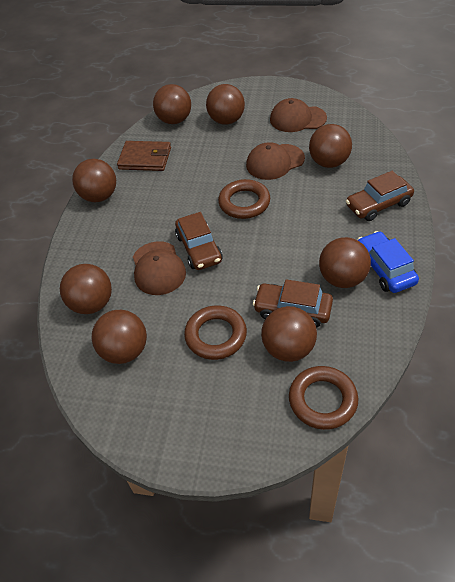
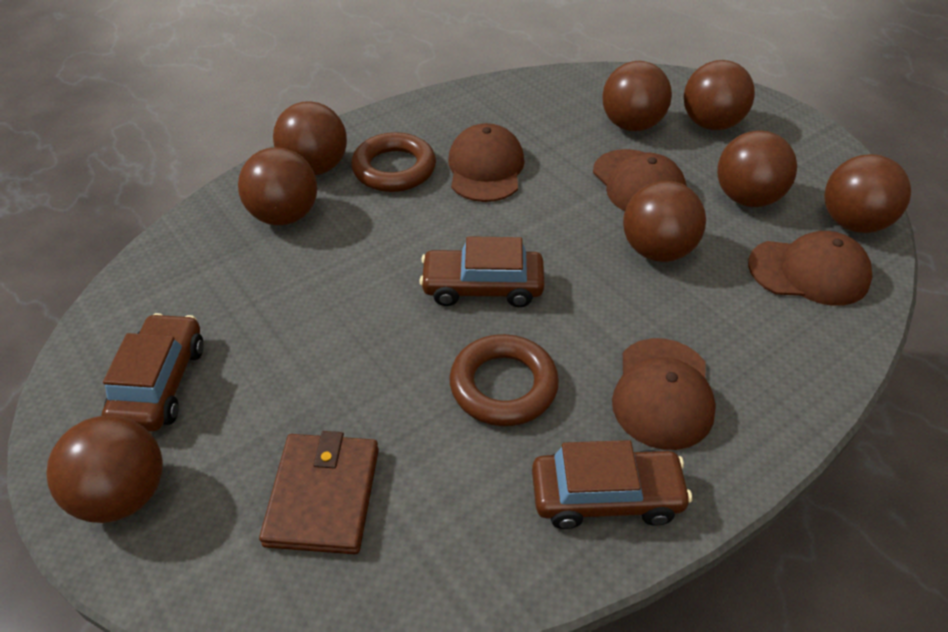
blue car: [357,231,419,293] = 1 -> none = 0
brown cap: [133,241,186,295] [246,142,305,180] [270,98,327,132] = 3 -> [448,123,524,202] [593,149,687,211] [612,338,716,450] [748,231,872,306] = 4
brown ring: [184,305,247,360] [218,179,270,219] [289,366,358,430] = 3 -> [351,132,436,192] [450,334,559,426] = 2

